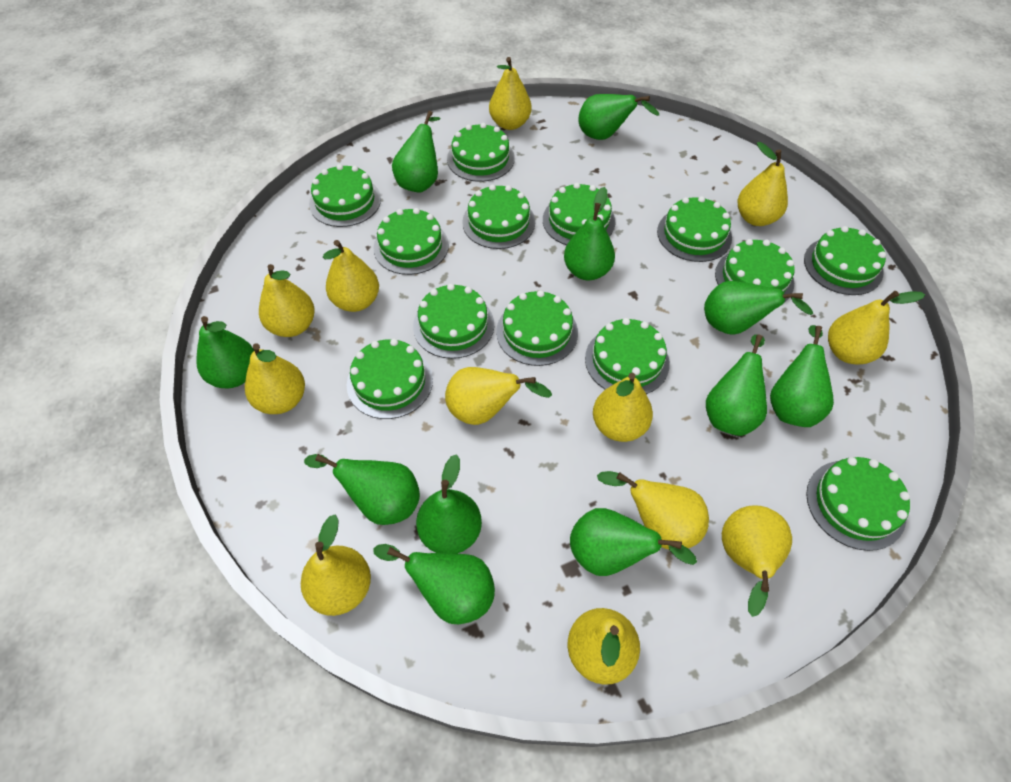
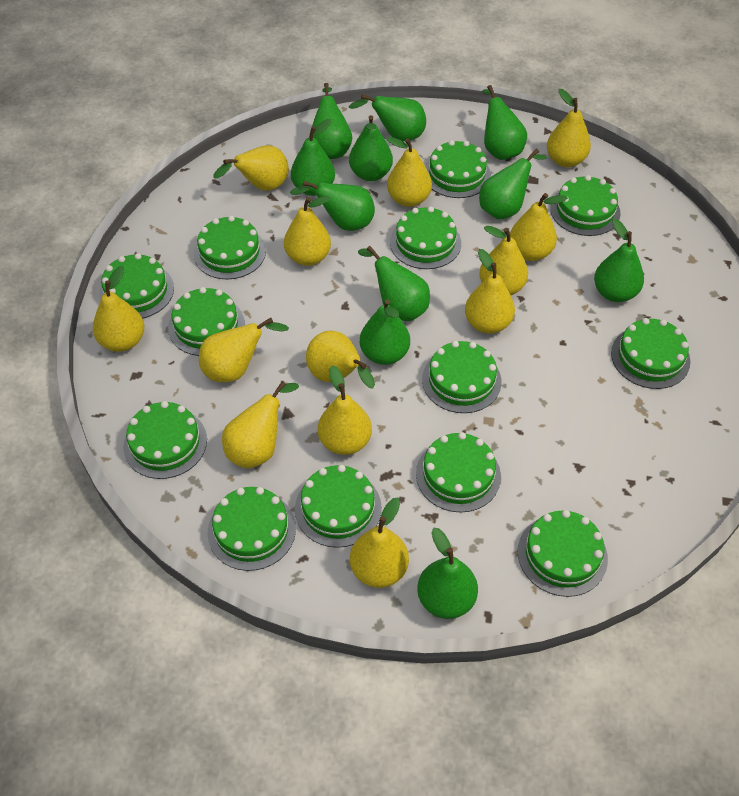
yellow pear: [245,343,305,414] [259,264,315,337] [301,515,371,616] [323,240,379,312] [445,367,552,425] [489,57,532,130] [568,608,640,685] [593,373,653,442] [597,471,709,550] [722,505,792,617] [738,142,788,226] [828,291,925,365] = 12 -> [93,266,144,352] [199,318,289,382] [213,145,289,191] [222,381,299,468] [284,196,331,266] [306,330,375,389] [318,365,372,455] [350,498,409,588] [386,137,432,207] [465,249,515,334] [479,226,528,295] [510,193,568,261] [547,89,591,167] = 13

